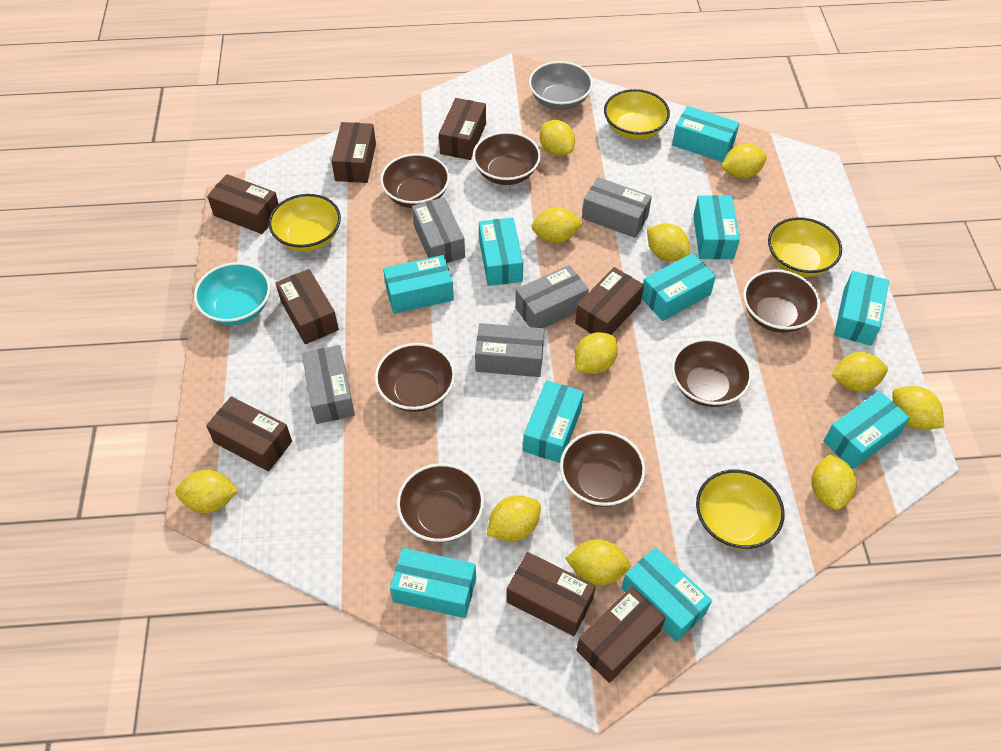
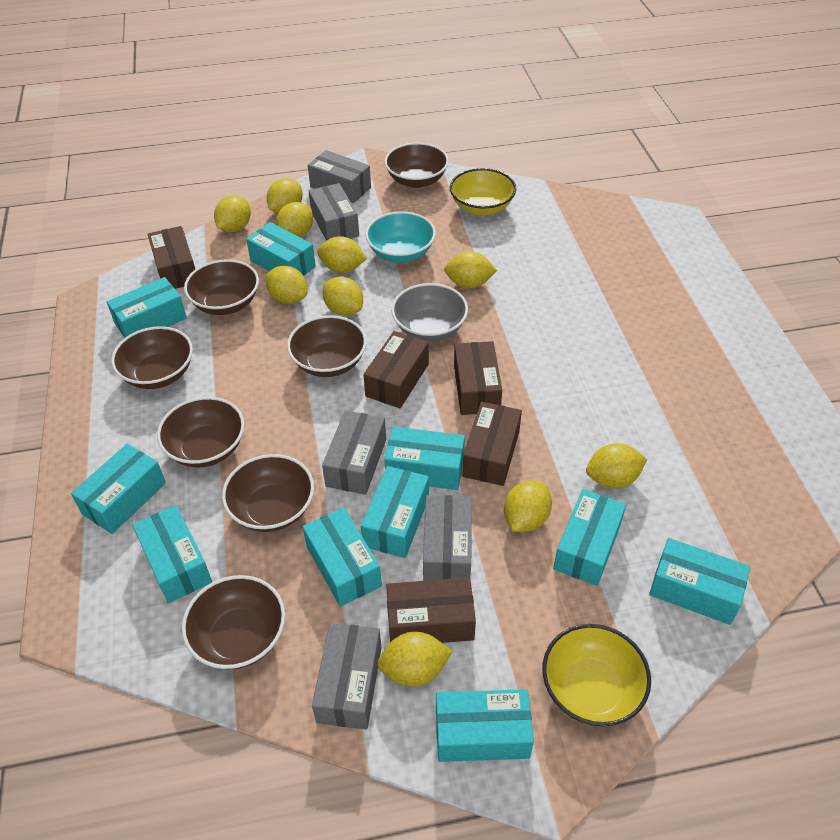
brown box: [206,396,292,472] [207,174,279,234] [276,269,339,344] [331,122,376,183] [439,98,486,160] [507,552,596,636] [575,267,644,335] [576,586,666,683] = 8 -> [148,226,195,289] [363,331,429,408] [386,577,476,643] [454,341,502,415] [462,402,522,486] = 5
yellow bowl: [269,194,341,252] [604,89,670,140] [696,470,785,549] [768,217,842,277] = 4 -> [450,168,516,216] [542,624,651,726] = 2
yellow lemon: [175,470,238,513] [487,495,541,542] [531,207,583,243] [540,120,575,156] [565,539,631,585] [575,332,618,374] [647,223,690,262] [721,144,767,179] [811,454,857,510] [832,352,888,392] [892,386,944,430] = 11 -> [214,196,251,232] [266,266,308,304] [267,178,303,213] [276,202,313,237] [317,236,367,273] [323,277,363,316] [377,632,453,686] [444,251,497,288] [504,480,552,532] [586,443,647,488] = 10

